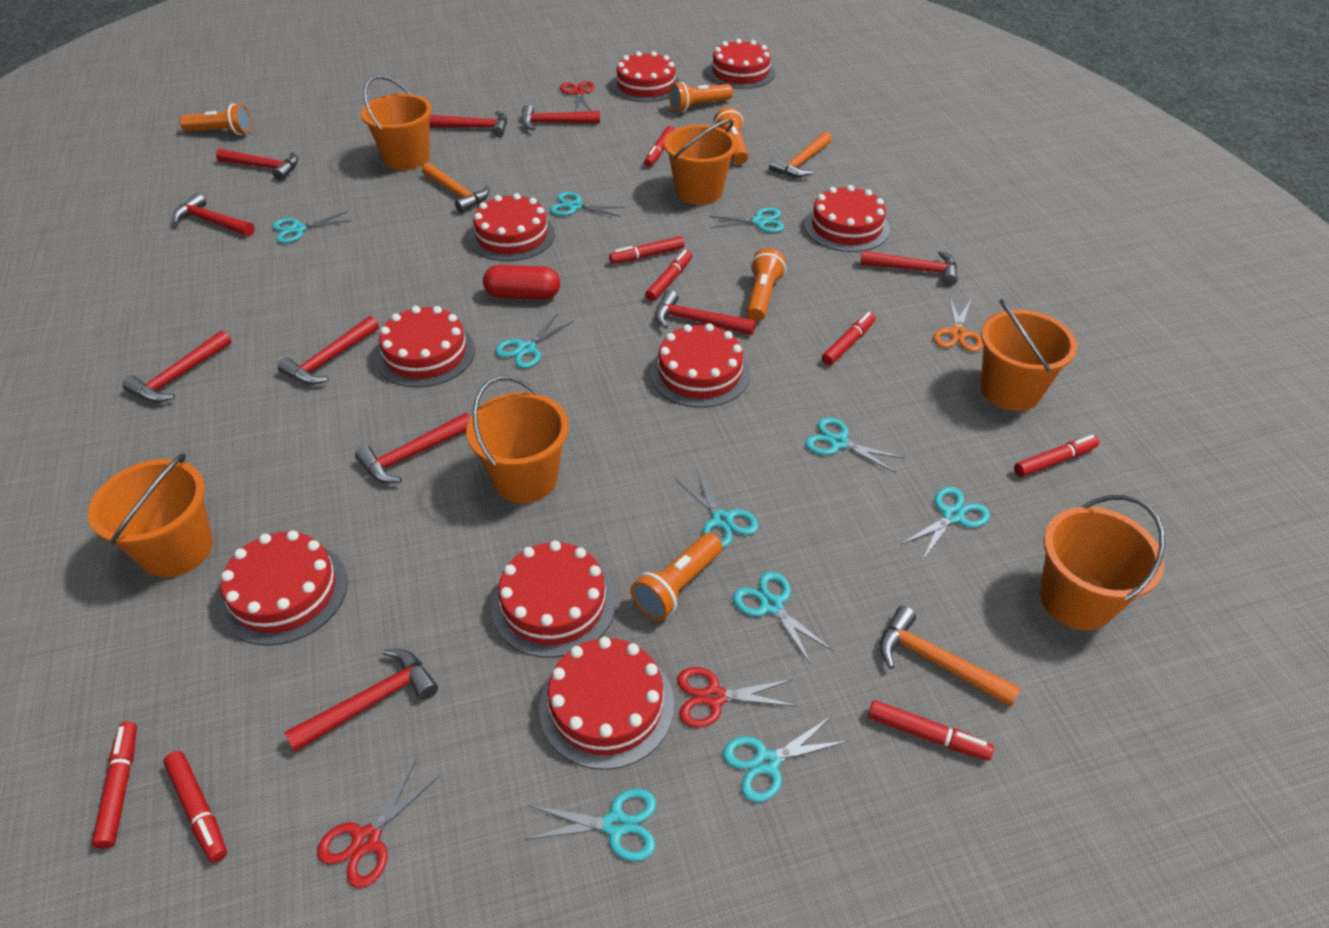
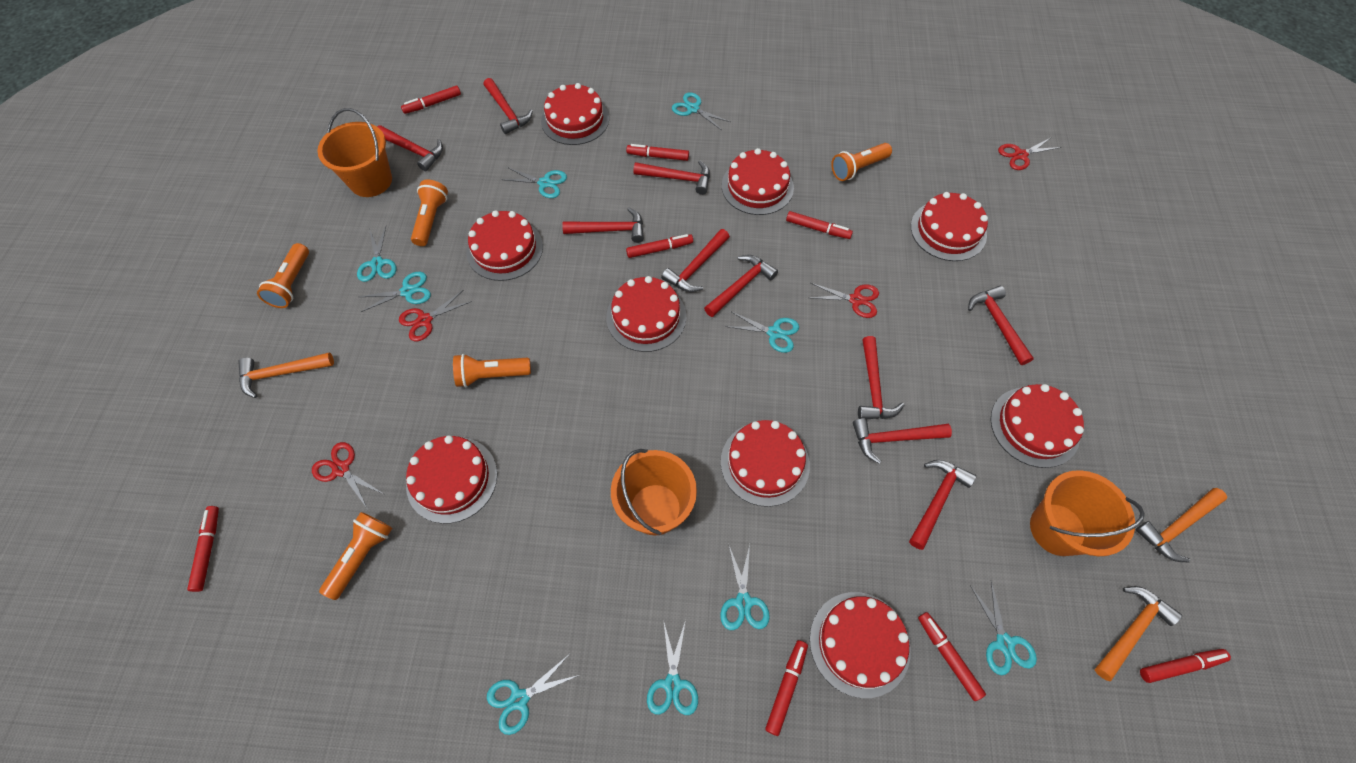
orange bucket: [88,453,213,577] [361,76,432,170] [466,376,569,503] [664,119,737,205] [981,299,1077,411] [1040,495,1165,630] = 6 -> [318,108,392,197] [611,449,697,535] [1030,470,1145,556] = 3
orange scissors: [934,297,983,352] = 1 -> none = 0
red capsule: [483,265,560,300] = 1 -> none = 0
red scissors: [317,760,440,888] [560,81,595,111] [677,667,797,728] = 3 -> [312,442,384,508] [399,290,472,341] [810,283,879,318] [998,138,1062,170] = 4
turquoise scissors: [272,212,351,243] [495,314,573,368] [525,788,656,861] [550,192,626,217] [675,470,759,548] [708,208,784,233] [723,716,849,802] [733,571,833,665] [805,417,905,473] [901,486,990,561] = 10 -> [357,227,396,282] [359,272,431,312] [487,655,579,735] [501,167,567,198] [647,620,698,715] [672,92,731,130] [720,544,770,630] [725,311,799,353] [970,581,1037,676] = 9

